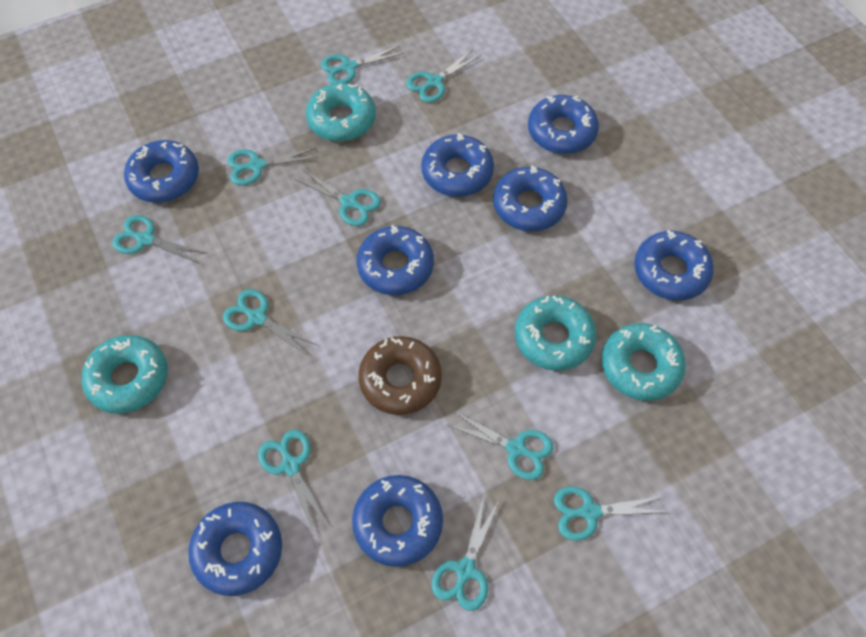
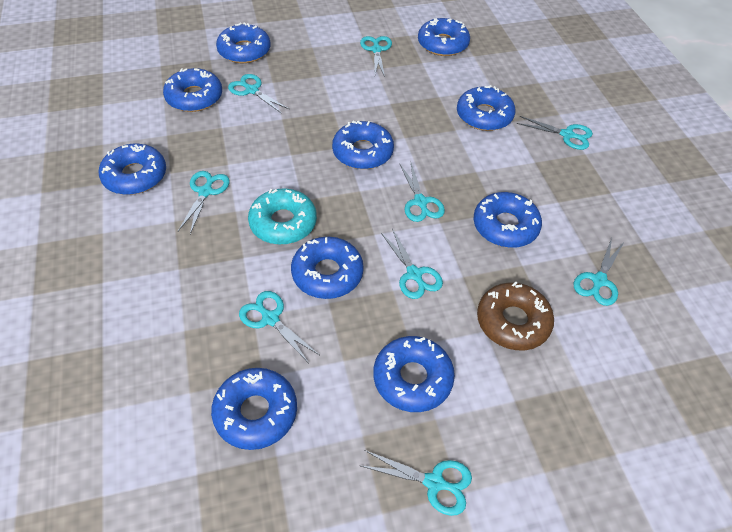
blue donut: [124,140,199,203] [188,502,282,596] [352,475,443,567] [357,225,434,295] [421,133,494,197] [493,165,568,231] [528,95,599,154] [634,230,714,301] = 8 -> [99,144,166,195] [163,68,222,112] [211,368,297,450] [216,22,271,63] [291,237,364,299] [332,121,394,169] [373,336,455,412] [418,18,470,56] [457,85,515,131] [473,192,542,248] = 10
turquoise donut: [82,335,167,414] [306,83,376,141] [515,295,597,371] [602,323,686,401] = 4 -> [248,188,317,245] = 1
turquoise scissors: [112,215,206,264] [223,289,317,356] [227,148,319,185] [258,430,329,533] [295,169,381,226] [321,46,404,84] [406,49,481,103] [432,496,499,611] [447,411,553,480] [554,486,665,541] = 10 -> [178,171,230,234] [228,74,289,114] [239,291,319,362] [359,450,472,516] [360,36,392,77] [381,228,443,299] [400,161,445,222] [517,116,593,150] [573,238,624,306] = 9

